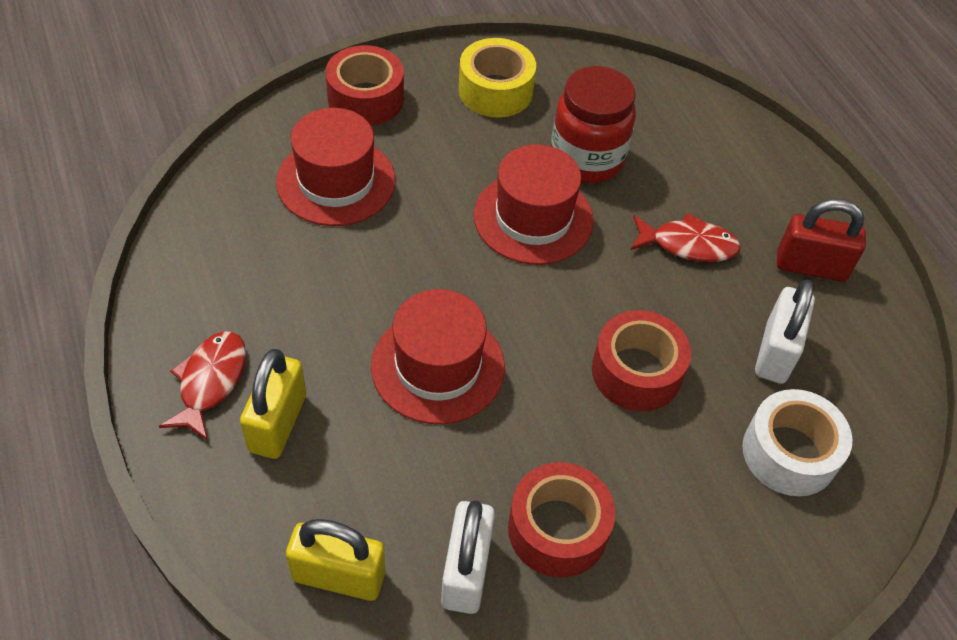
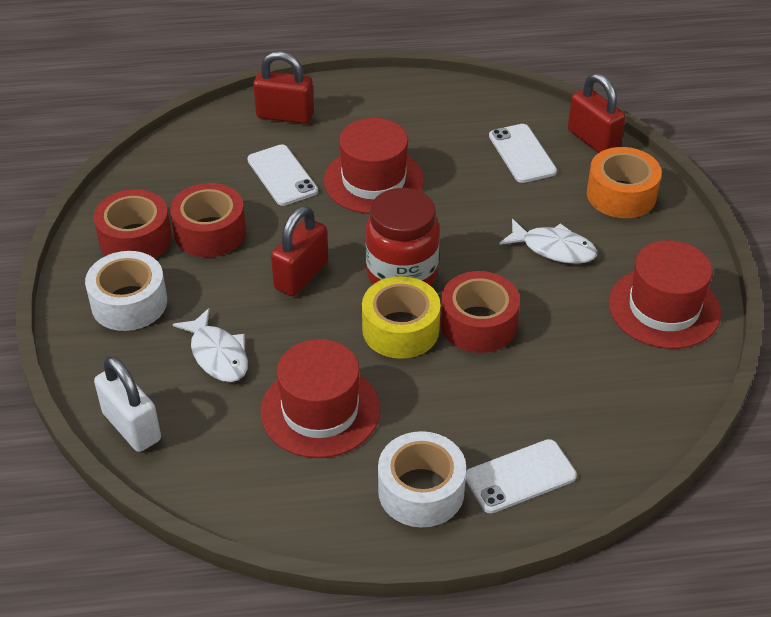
orange tape: none = 0 -> [587,147,662,218] = 1
red fish: [159,332,246,441] [631,213,741,262] = 2 -> none = 0
red padlock: [777,199,866,282] = 1 -> [253,51,314,124] [271,206,328,296] [568,73,626,153] = 3
white fish: none = 0 -> [173,308,248,382] [499,219,597,264] = 2
white padlock: [441,500,495,614] [755,280,815,384] = 2 -> [94,356,161,452] = 1
white phone: none = 0 -> [247,144,318,206] [465,439,577,513] [489,124,557,183] = 3
white tape: [742,389,853,496] = 1 -> [85,251,167,331] [378,431,466,527] = 2
yellow padlock: [240,349,306,459] [286,519,385,601] = 2 -> none = 0

